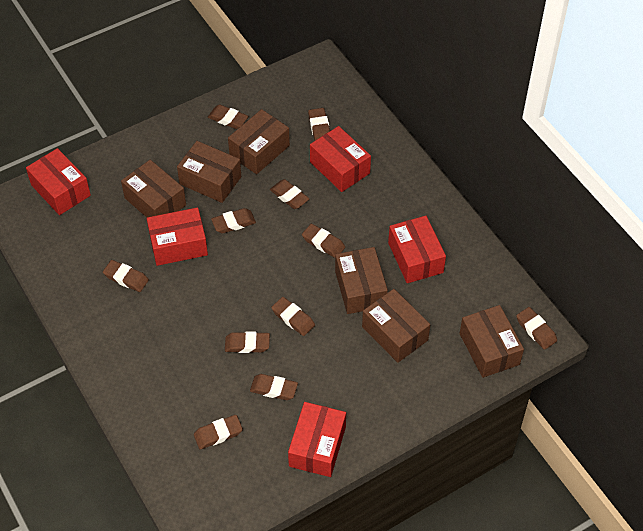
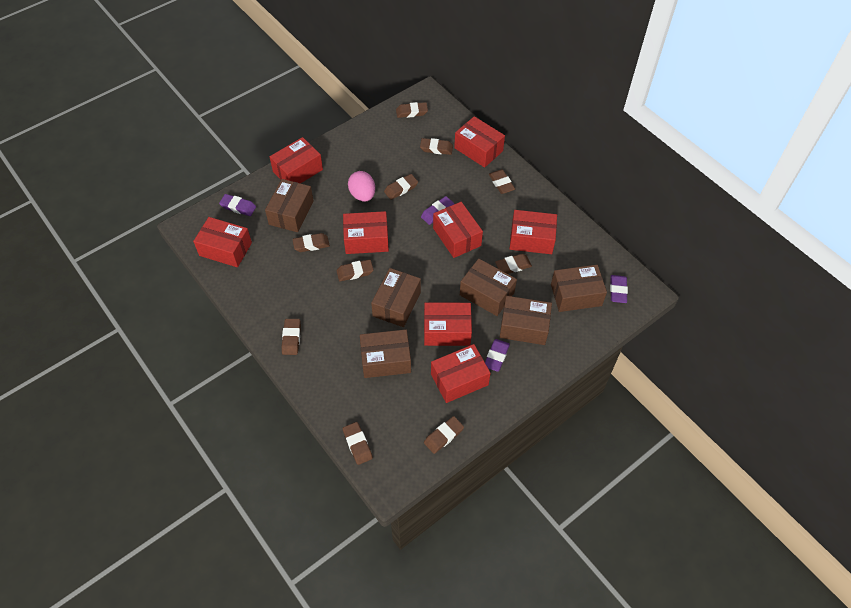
brown eraser: [103,260,149,292] [194,415,243,449] [208,104,248,129] [211,208,256,233] [225,331,270,353] [250,374,298,400] [270,179,309,209] [271,297,315,336] [302,224,345,258] [308,108,330,141] [516,307,557,350] = 11 -> [282,319,301,355] [292,233,330,252] [337,259,374,281] [342,422,373,465] [384,174,418,200] [396,102,428,118] [420,138,453,155] [424,416,464,454] [489,169,515,194] [495,254,532,274] = 10
pink egg: none = 0 -> [348,171,375,202] = 1
purple eraser: none = 0 -> [219,194,256,216] [421,196,454,225] [485,339,510,372] [610,275,628,303] = 4
red box: [26,148,91,215] [147,207,208,266] [288,402,346,477] [310,126,371,192] [388,216,446,283] = 5 -> [193,217,252,267] [270,137,323,184] [343,211,389,254] [424,302,472,346] [431,344,491,403] [433,202,483,258] [454,116,505,168] [509,210,557,254] = 8

